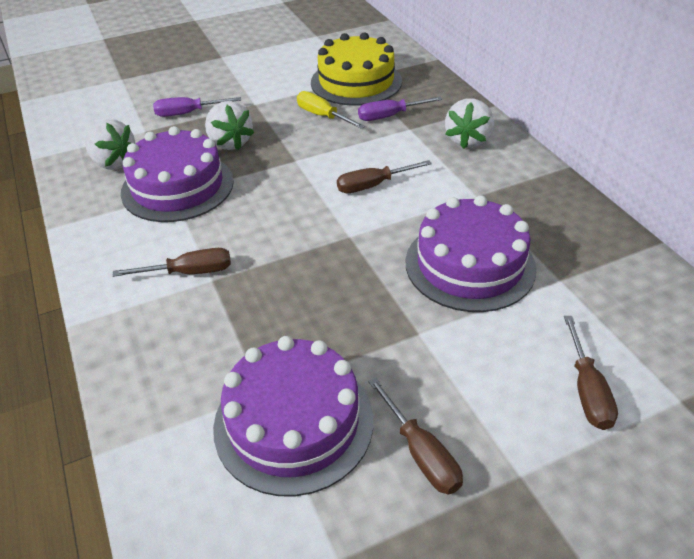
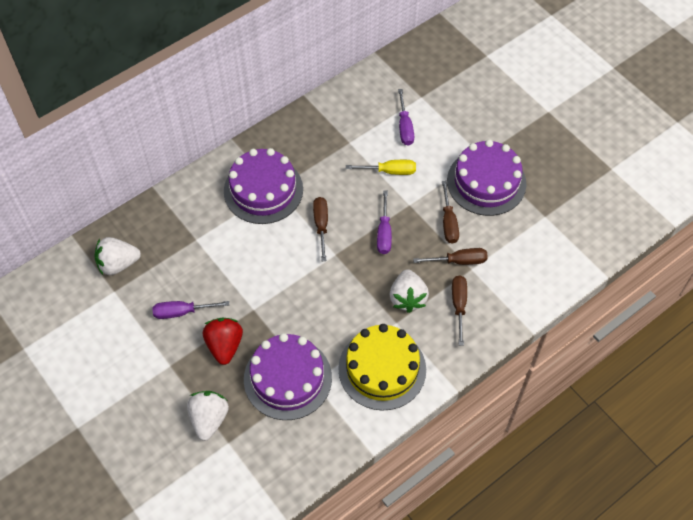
purple screwdriver: [153,97,241,117] [358,96,443,121] = 2 -> [152,301,229,319] [377,191,392,254] [398,89,414,146] = 3
red strawberry: none = 0 -> [203,318,243,365] = 1

